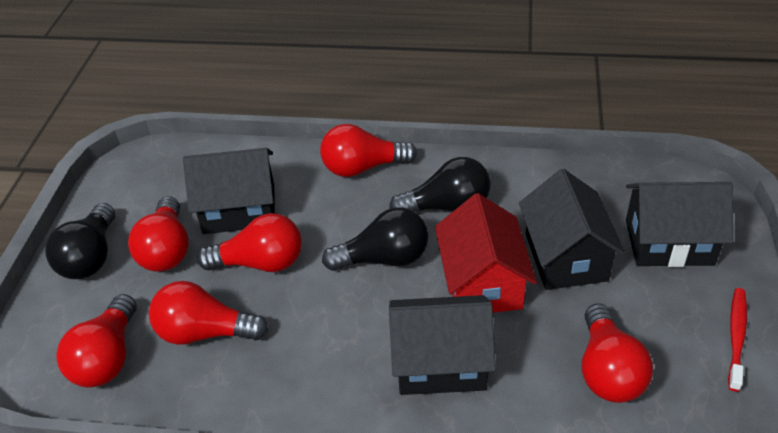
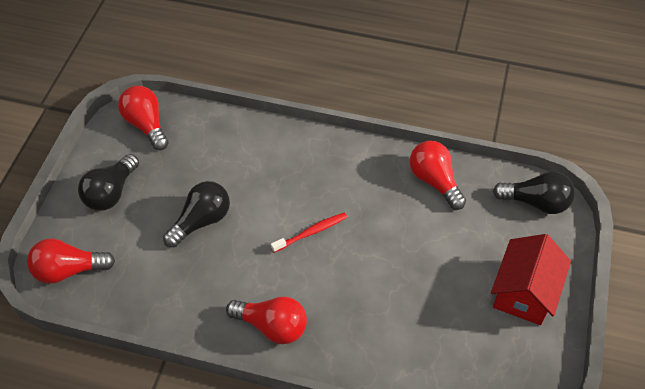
black house: [183,148,275,234] [389,295,496,395] [519,169,626,290] [626,182,733,267] = 4 -> none = 0
red light bulb: [56,294,137,388] [128,196,189,271] [149,281,268,345] [197,213,302,272] [320,124,417,177] [582,303,653,403] = 6 -> [27,238,115,284] [118,86,169,150] [226,297,307,344] [410,141,466,210] = 4

